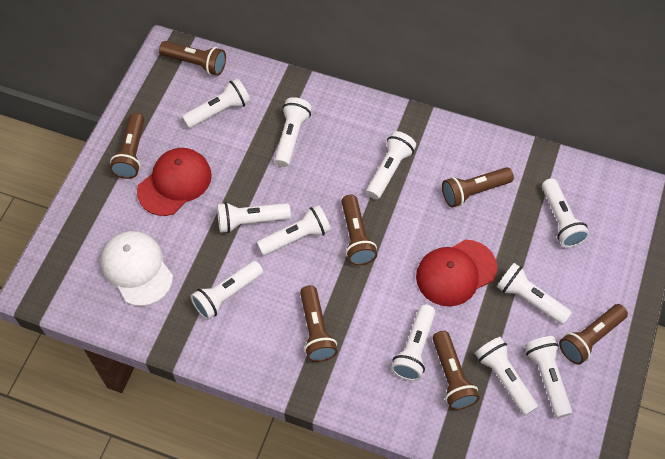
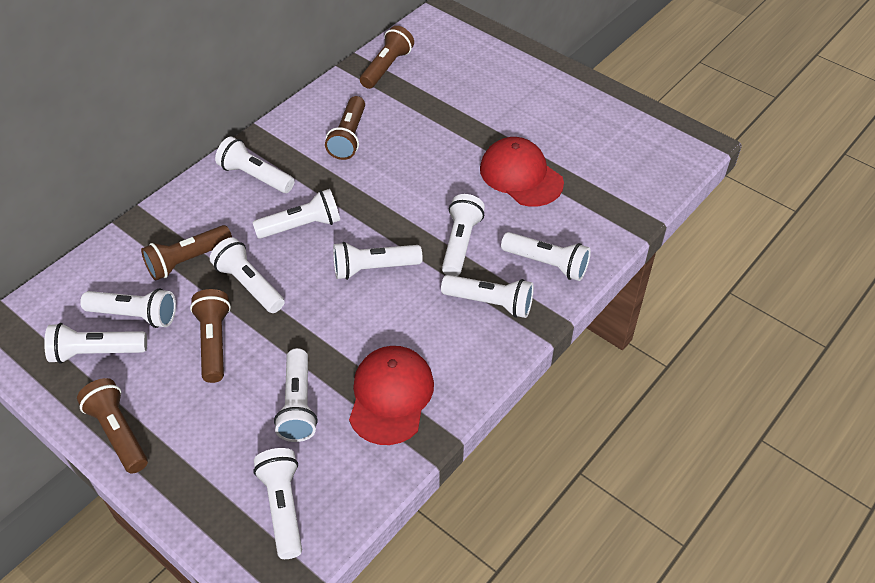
brown flashlight: [110,113,144,179] [159,41,226,76] [300,285,338,362] [341,195,377,265] [432,331,480,410] [442,167,514,207] [559,304,628,365] = 7 -> [77,378,148,474] [141,225,232,281] [190,289,231,383] [325,96,365,160] [360,26,414,89] = 5
white cap: [101,231,173,306] = 1 -> none = 0

